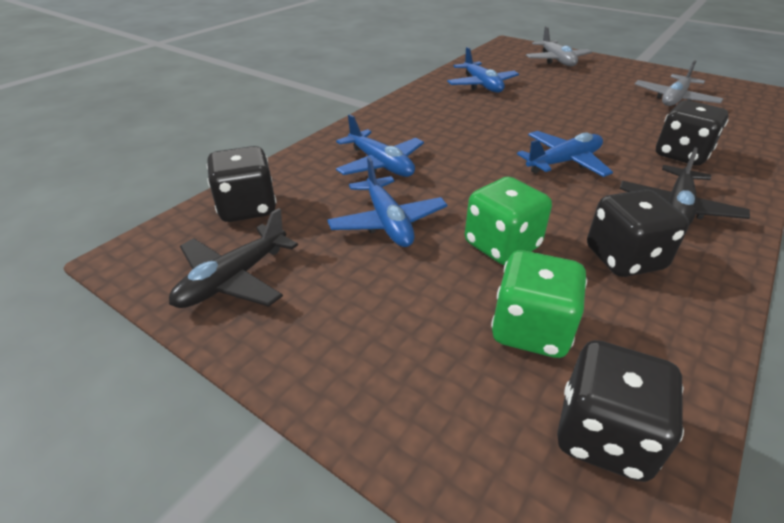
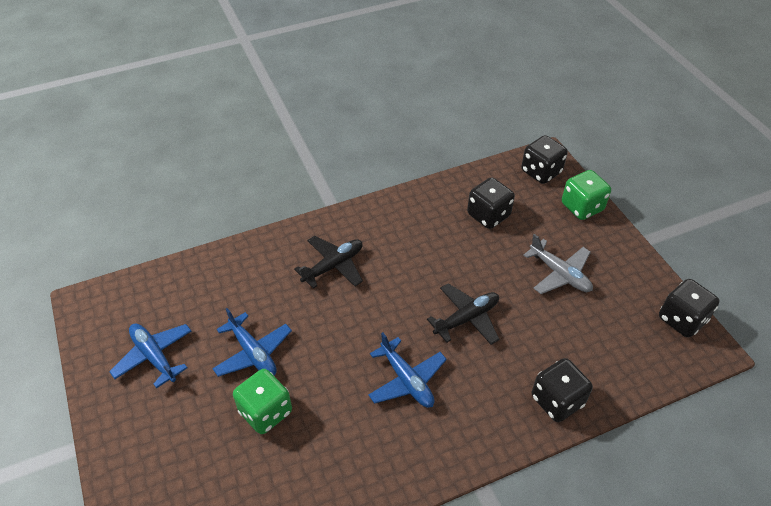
blue plane: [327,157,447,247] [336,114,424,177] [447,47,519,93] [517,131,613,177] = 4 -> [109,323,191,388] [212,308,292,377] [368,332,447,408] = 3
grey plane: [526,26,592,66] [635,60,723,106] = 2 -> [523,234,593,294] = 1

